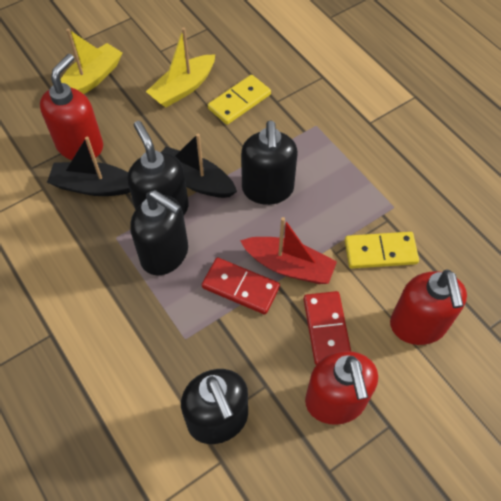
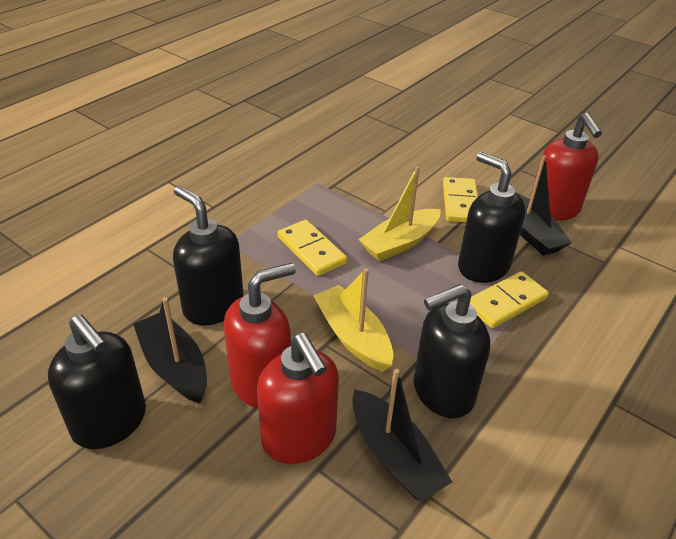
black boat: [47,137,130,196] [162,134,237,198] = 2 -> [133,297,207,404] [352,369,452,502] [515,155,572,255] = 3
red boat: [240,217,337,284] = 1 -> none = 0
red domino: [202,258,280,315] [303,291,351,365] = 2 -> none = 0
yellow domino: [208,75,271,125] [345,232,419,269] = 2 -> [278,220,347,276] [443,177,478,222] [470,271,549,328] = 3

